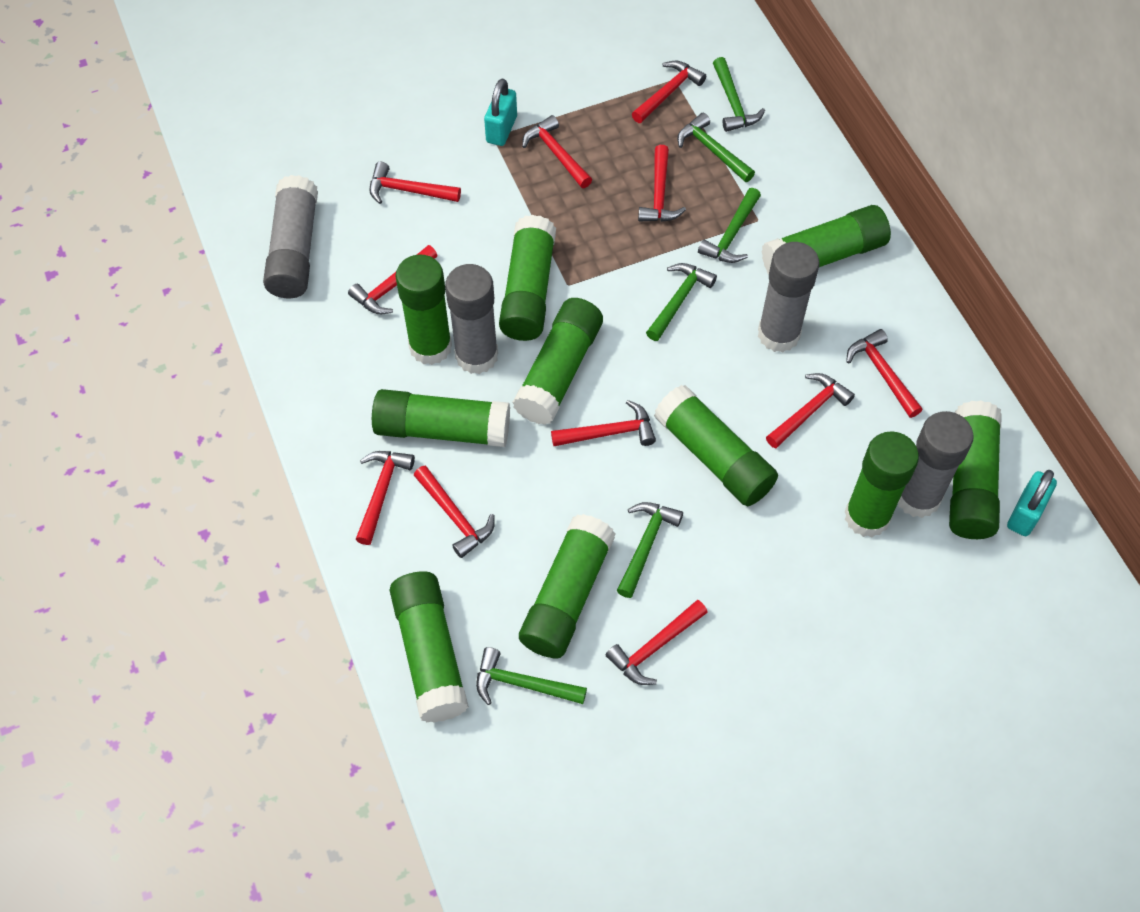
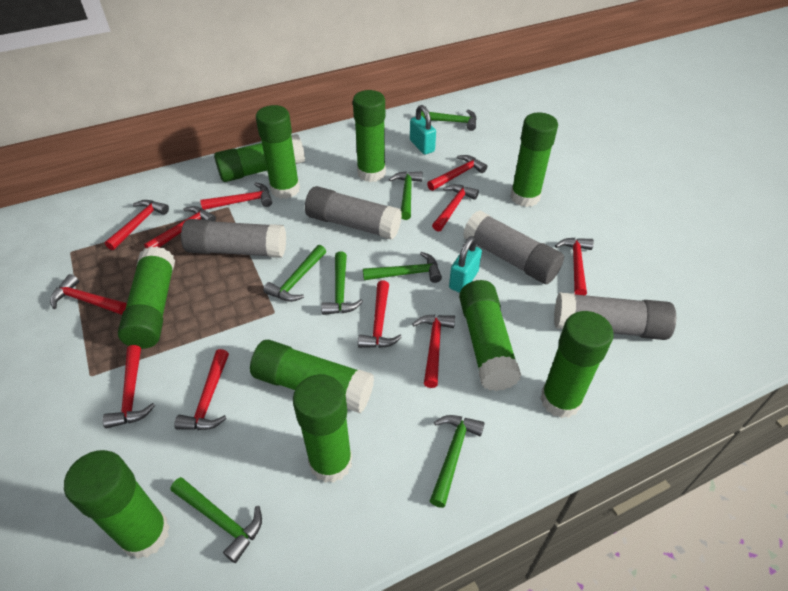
green hammer: [476,647,587,705] [617,502,683,598] [646,263,717,341] [677,113,755,182] [698,188,761,263] [713,57,765,132] = 6 -> [170,477,262,563] [263,245,326,302] [321,251,363,315] [363,252,442,283] [389,171,423,220] [421,110,477,131] [430,415,485,508] = 7

